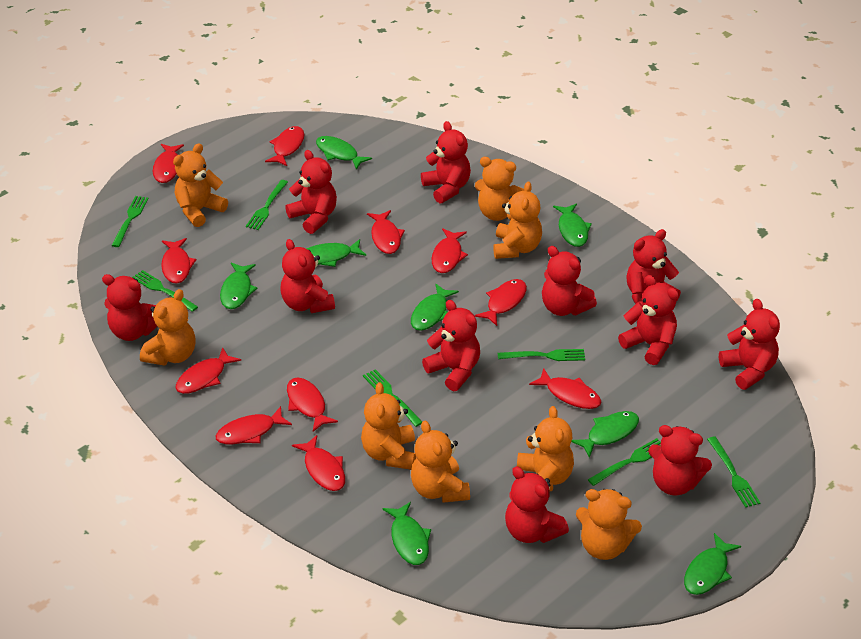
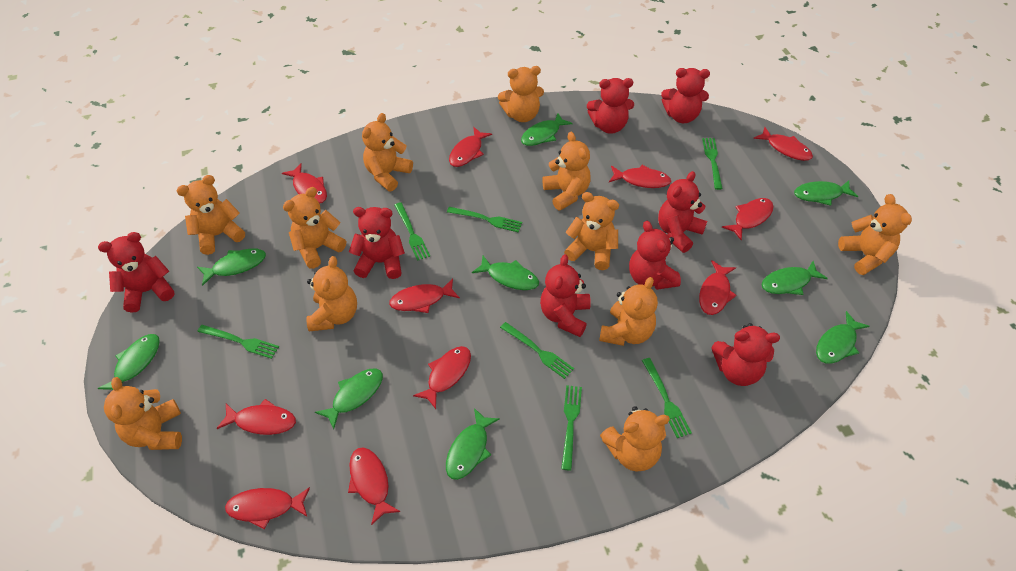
green fish: [220,262,257,309] [306,239,366,267] [316,136,372,170] [382,502,431,565] [411,284,459,331] [553,203,592,247] [571,411,639,458] [684,533,741,595] = 8 -> [98,334,160,390] [197,248,266,286] [315,369,383,429] [446,408,500,480] [472,256,539,290] [521,113,573,146] [762,261,828,295] [794,180,858,206] [816,311,870,364] = 9
orange teddy bear: [140,289,196,366] [173,143,228,227] [361,382,416,470] [411,421,470,503] [475,157,524,221] [493,182,542,259] [517,406,574,491] [576,489,642,560] = 8 -> [104,377,182,450] [176,175,245,255] [283,187,346,269] [306,256,357,331] [362,113,413,191] [498,66,544,122] [542,132,591,211] [564,192,619,270] [599,277,658,346] [600,406,670,472] [838,194,912,275] = 11
red teddy bear: [102,274,157,341] [281,239,335,313] [285,150,337,234] [421,121,471,203] [422,300,480,391] [505,466,569,543] [542,246,597,316] [618,275,679,365] [626,229,681,304] [648,425,712,495] [719,299,780,390] = 11 -> [98,232,174,313] [349,207,405,279] [540,254,591,337] [587,78,634,134] [629,221,681,290] [658,171,707,253] [661,68,710,123] [711,323,780,386] = 8

